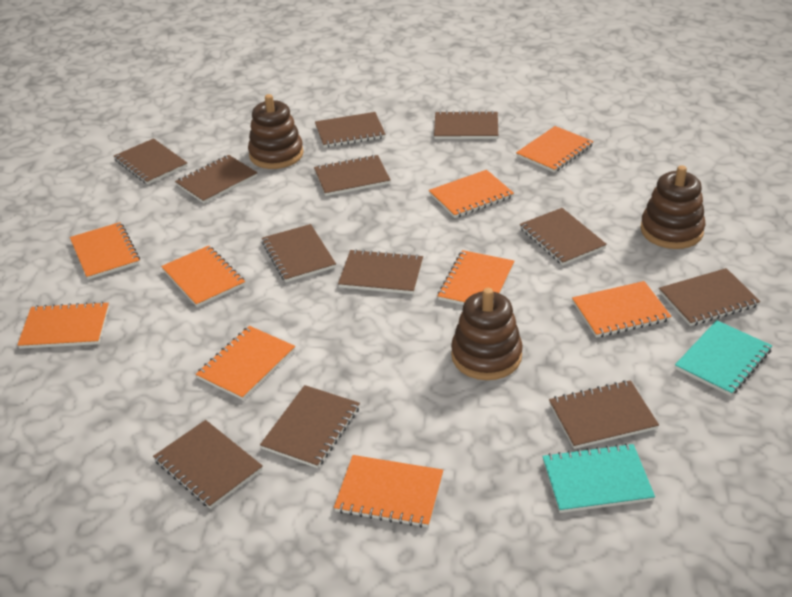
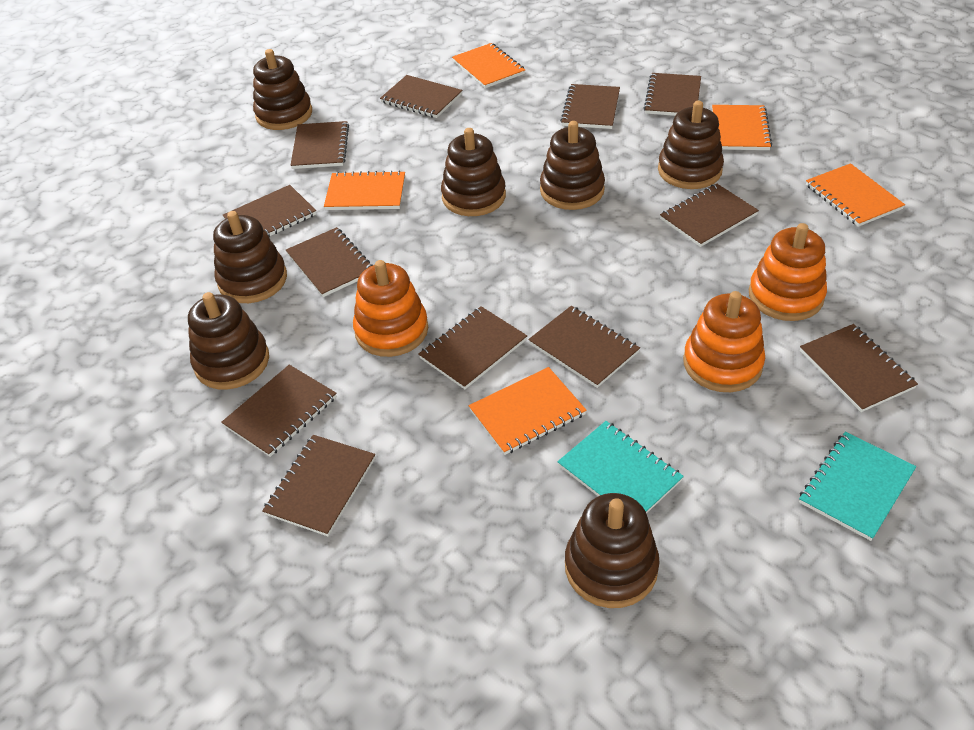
brown stacking toy: [248,94,304,169] [451,288,523,380] [640,165,706,249] = 3 -> [188,292,269,389] [213,211,287,303] [253,49,312,130] [441,128,506,216] [540,121,605,210] [565,493,660,608] [658,101,724,189] = 7
orange notebook: [18,302,109,349] [70,222,140,280] [161,246,245,307] [196,326,295,400] [334,455,443,528] [429,170,514,218] [438,250,514,305] [516,126,594,173] [572,281,672,338] = 9 -> [324,171,405,210] [452,43,525,88] [469,367,587,455] [712,105,772,150] [806,163,905,227] = 5
orange stacking toy: none = 0 -> [353,260,428,357] [683,291,765,392] [749,223,827,321] = 3

